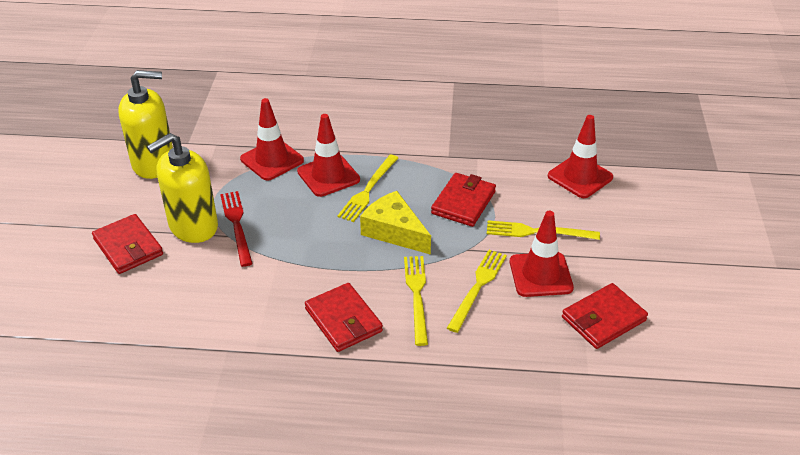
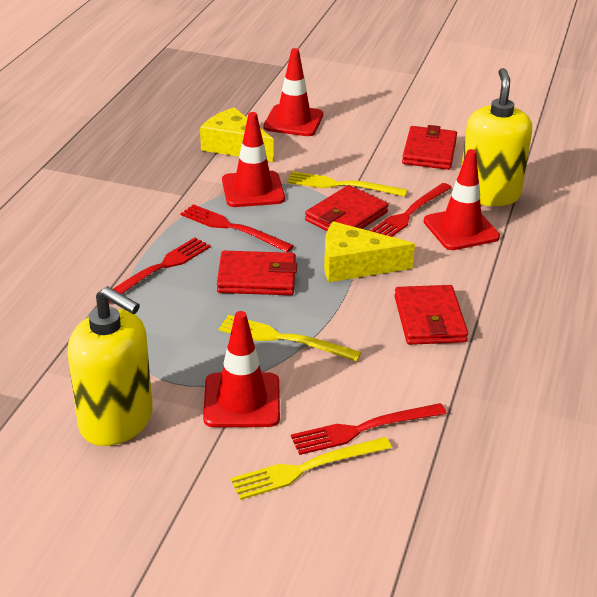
red fork: [220,191,253,267] = 1 -> [108,237,211,303] [180,204,294,252] [291,403,447,455] [370,183,452,237] = 4
yellow cheese: [360,191,431,255] = 1 -> [200,108,274,162] [324,221,415,282] = 2
yellow fork: [337,155,398,222] [404,256,428,346] [447,250,507,333] [487,220,600,240] = 4 -> [219,315,361,362] [231,437,392,500] [287,171,407,197] = 3

